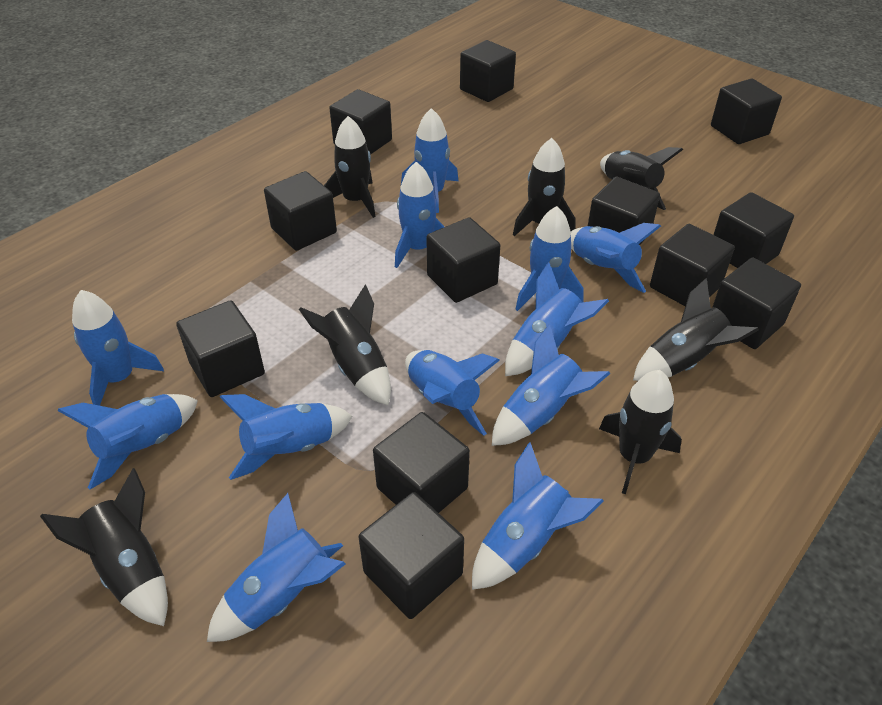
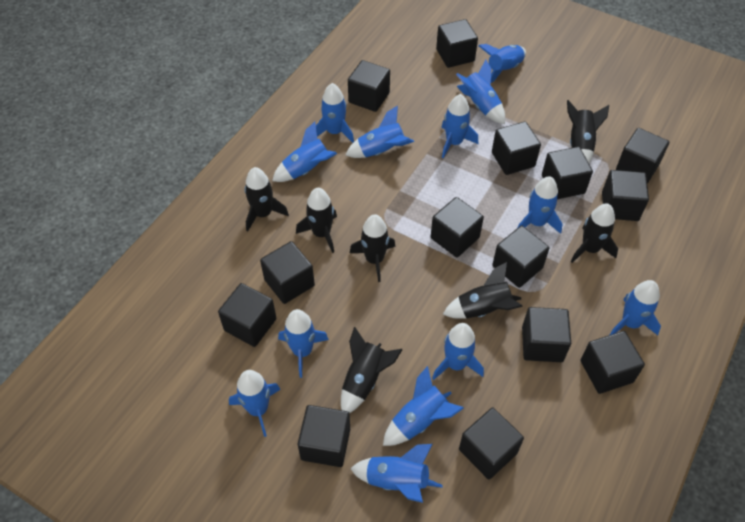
black cube: [176,300,265,397] [264,171,337,251] [330,89,392,154] [359,492,464,619] [373,412,470,513] [426,217,500,303] [460,40,516,102] [588,177,660,245] [650,224,735,306] [711,78,782,144] [712,258,801,349] [714,192,794,268] = 12 -> [218,283,276,347] [260,241,315,304] [298,405,350,467] [348,60,390,112] [431,197,484,257] [436,19,478,68] [459,408,524,479] [492,121,541,175] [492,226,549,288] [522,307,571,362] [542,147,593,199] [580,331,645,394] [602,170,649,221] [616,128,669,183] = 14
blue rocket: [58,394,198,489] [72,290,164,406] [207,493,346,642] [220,394,352,480] [395,162,444,268] [401,108,459,213] [405,350,500,436] [472,442,604,590] [492,324,610,446] [505,262,609,376] [516,206,583,311] [571,223,661,293] = 12 -> [229,370,281,437] [272,122,337,182] [278,309,329,378] [316,83,354,143] [346,105,414,158] [350,444,443,503] [383,366,464,446] [432,323,484,380] [441,94,478,158] [456,59,505,124] [479,44,526,83] [518,176,562,234] [610,280,661,335] = 13

